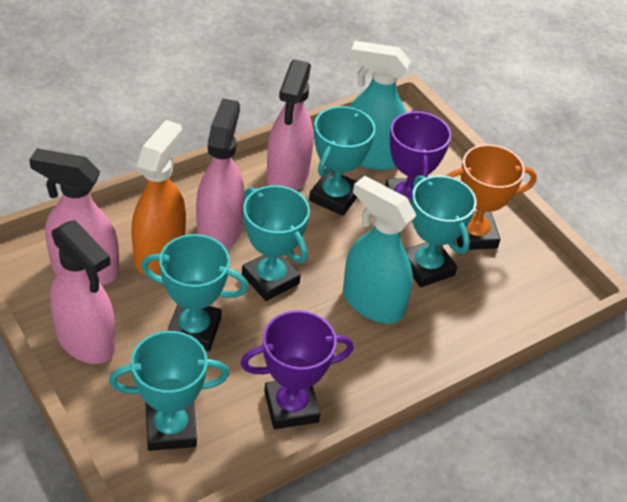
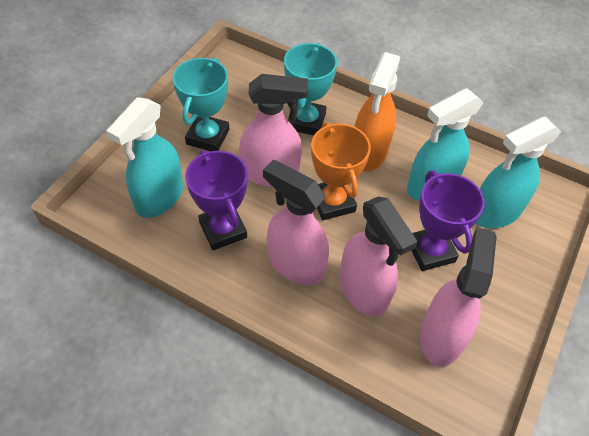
turquoise spray bottle: [343,176,416,323] [349,41,410,170] = 2 -> [106,97,183,218] [407,88,483,201] [476,116,561,228] = 3
turquoise trophy: [109,331,230,451] [141,234,248,351] [242,185,310,301] [309,106,375,216] [405,175,477,287] = 5 -> [173,58,229,151] [284,43,337,135] = 2

